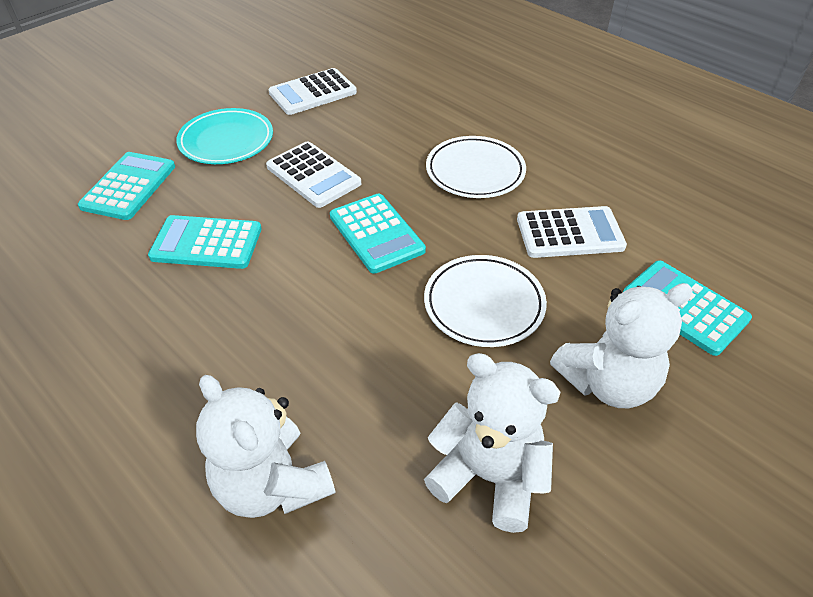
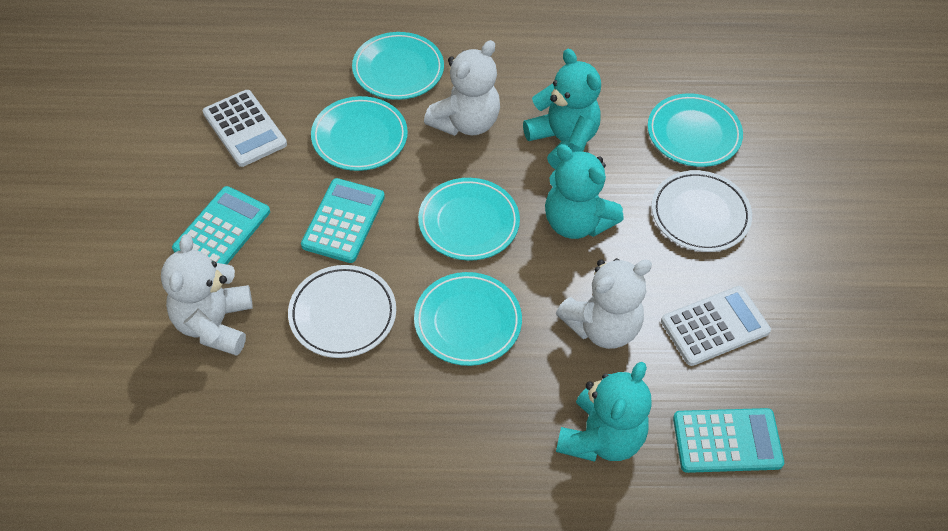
turquoise calculator: [78,152,175,220] [148,215,262,269] [330,193,426,273] [623,261,752,356] = 4 -> [172,186,270,264] [301,178,385,263] [673,408,784,473] = 3
turquoise plate: [176,108,273,164] = 1 -> [311,96,408,171] [352,32,444,100] [414,272,522,366] [418,178,520,261] [648,93,743,167] = 5
turquoise teddy bear: none = 0 -> [523,49,601,169] [545,144,624,239] [556,362,652,462] = 3
white calculator: [266,141,361,208] [268,68,357,115] [517,206,627,258] = 3 -> [203,90,287,167] [661,286,771,366] = 2

